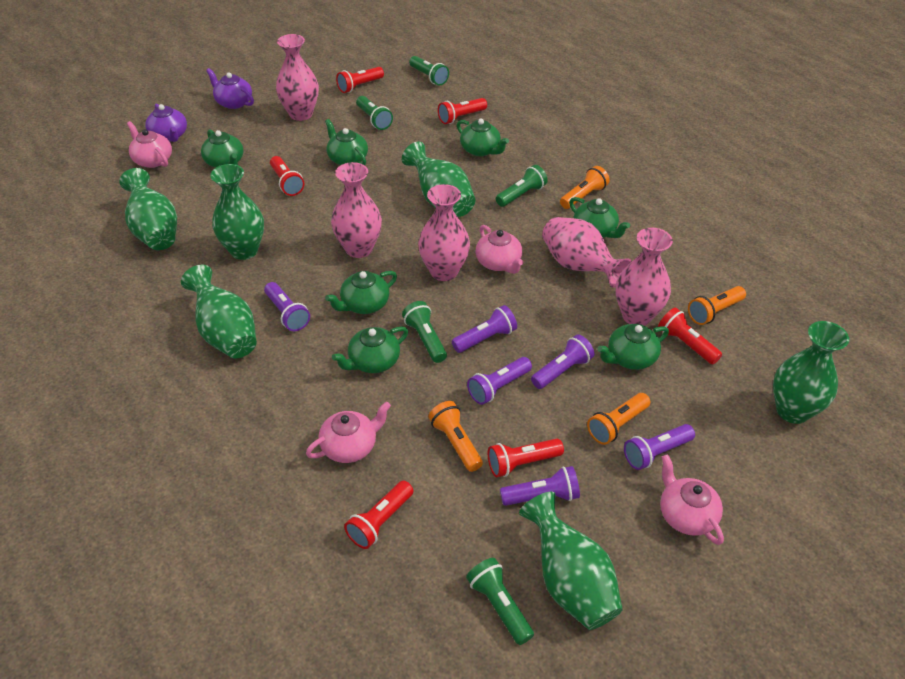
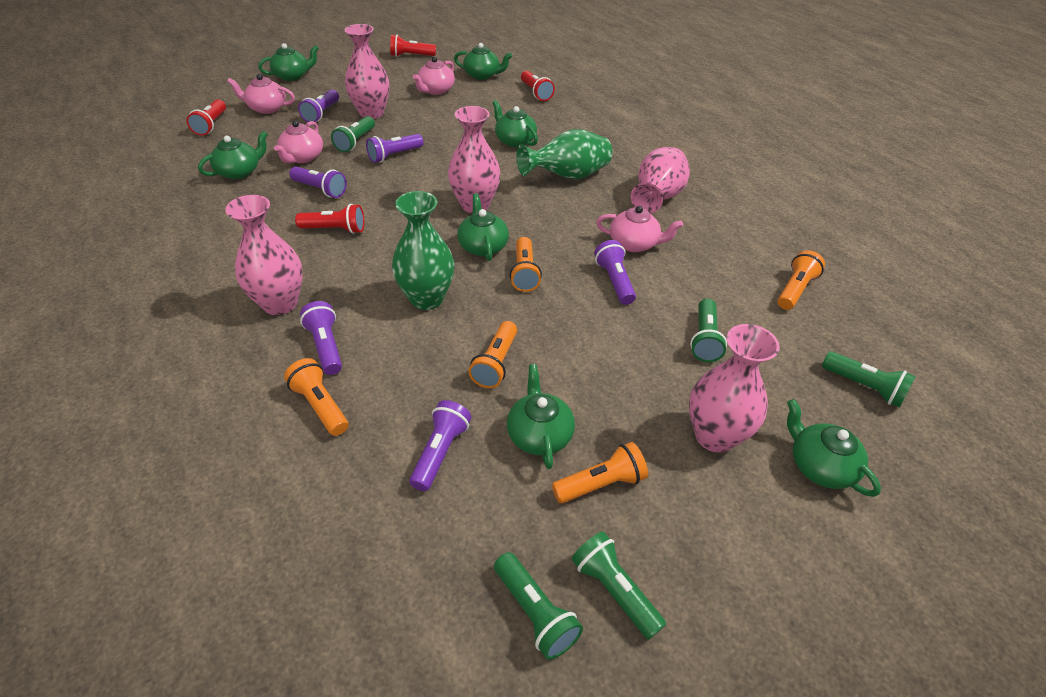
green vase: [119,168,177,250] [181,265,257,359] [210,164,264,260] [402,142,476,217] [519,492,623,630] [773,321,849,424] = 6 -> [392,191,454,310] [516,129,612,180] = 2
orange flashlight: [428,401,483,472] [560,166,610,209] [587,393,650,445] [688,286,746,325] = 4 -> [284,358,348,436] [468,321,517,388] [510,237,542,292] [552,442,648,503] [777,250,825,310] = 5
purple teapot: [145,103,187,142] [206,68,254,109] = 2 -> none = 0
red flashlight: [270,156,304,196] [336,67,384,93] [344,481,413,549] [438,98,487,124] [488,439,564,477] [658,308,722,364] = 6 -> [186,99,226,136] [295,204,364,234] [390,35,436,57] [521,71,555,101] = 4

